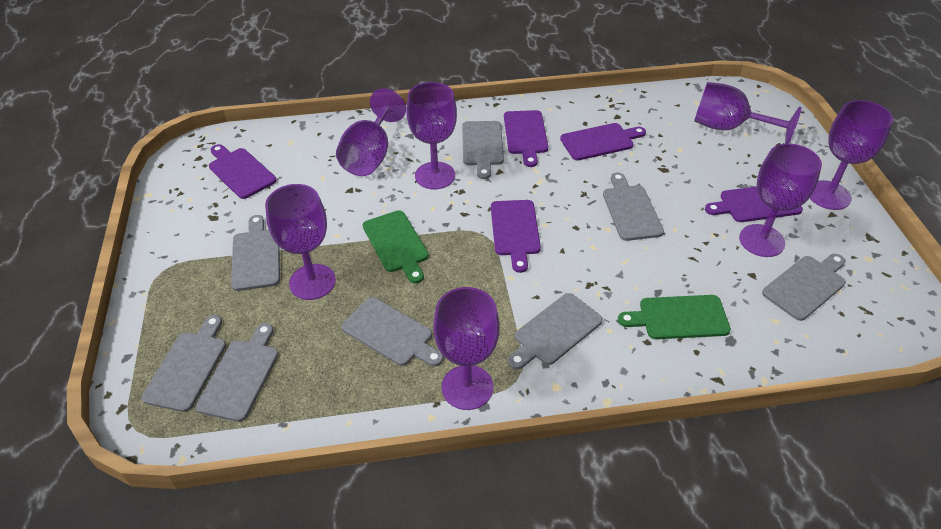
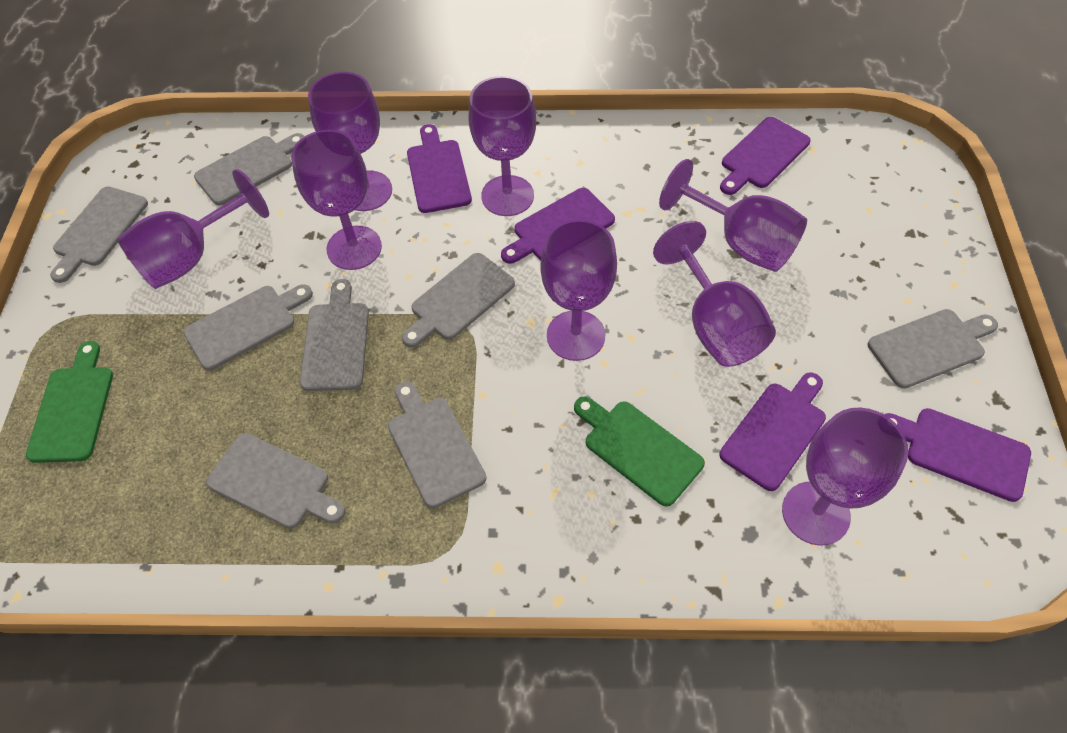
purple goblet: [265,184,336,300] [336,88,406,176] [406,82,457,189] [433,287,500,410] [694,82,802,144] [739,143,822,257] [810,100,893,210] = 7 -> [117,169,269,289] [291,130,382,270] [308,72,392,211] [468,76,536,216] [540,219,617,361] [653,221,776,367] [659,159,807,272] [782,408,908,546] = 8

